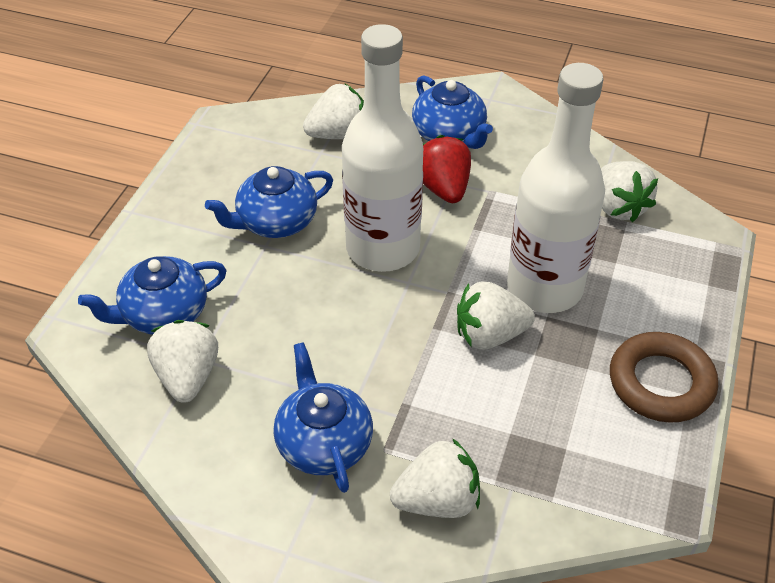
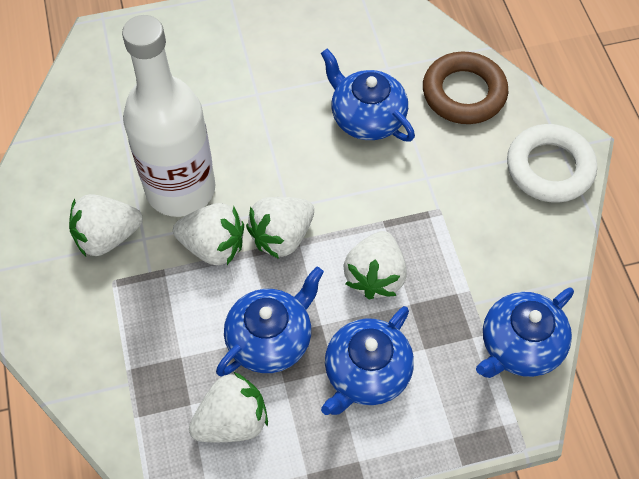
red strawberry: [423,135,471,203] = 1 -> none = 0
white bottle: [342,24,423,272] [507,63,605,313] = 2 -> [122,15,215,217] = 1
white ring: none = 0 -> [507,124,597,203] = 1

